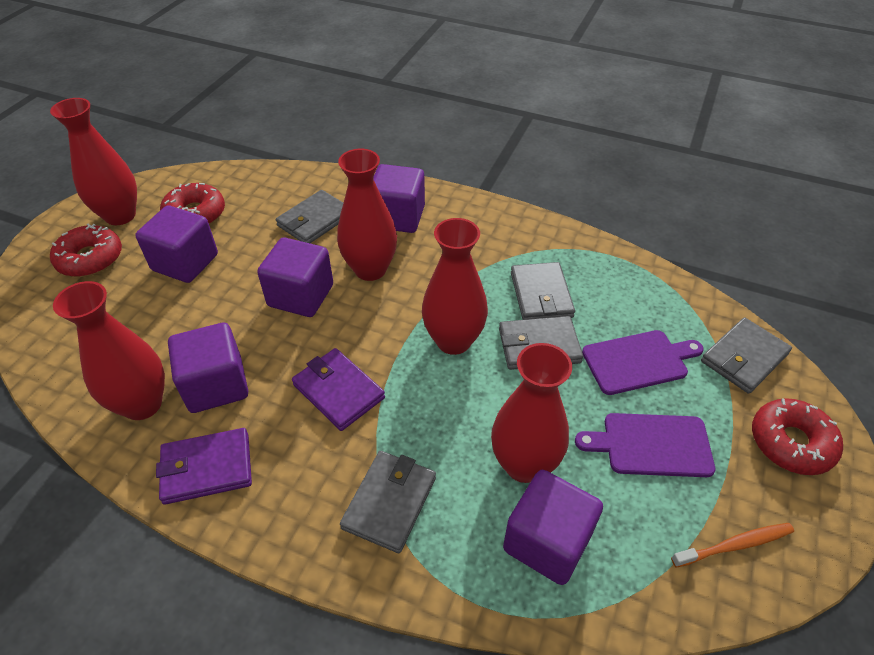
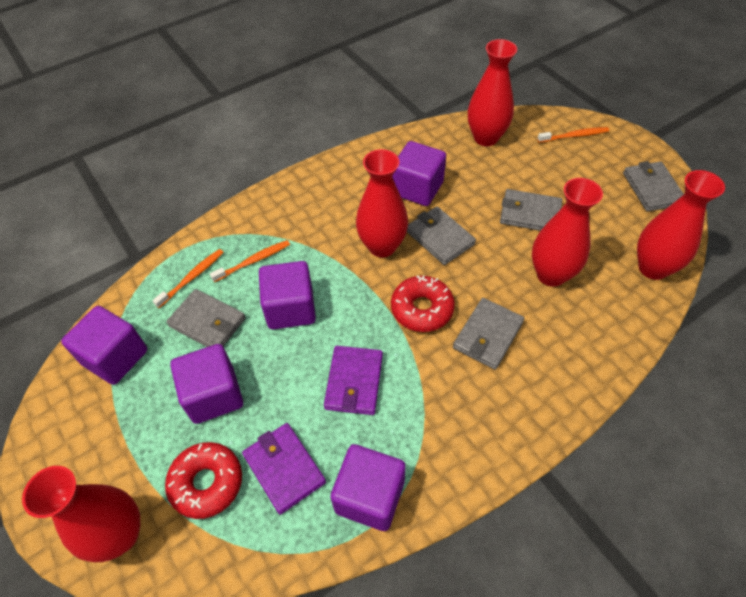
orange toothbrush: [671,523,794,568] = 1 -> [152,249,224,308] [210,240,290,282] [537,127,609,143] = 3
purple cutting board: [575,413,715,477] [582,330,704,395] = 2 -> none = 0
red donut: [50,223,122,277] [160,183,225,225] [752,398,843,475] = 3 -> [165,442,242,519] [391,275,455,332] = 2

